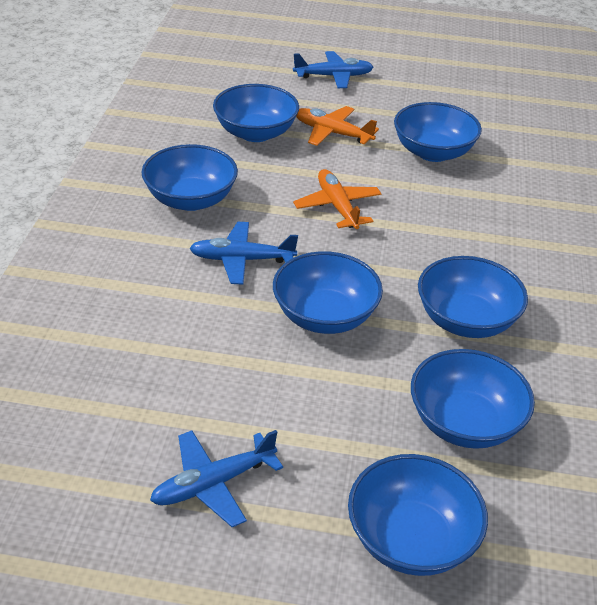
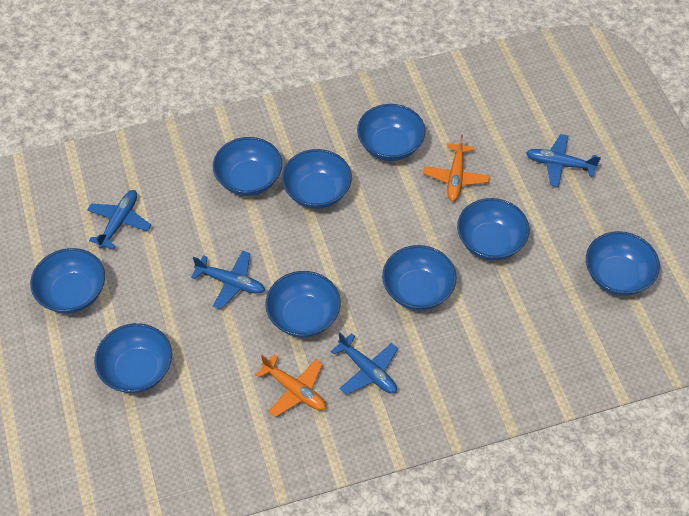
blue bowl: [142,144,238,211] [213,84,299,142] [273,251,383,334] [348,454,488,576] [394,102,482,162] [411,349,535,449] [418,256,528,338] = 7 -> [30,248,105,313] [94,323,172,393] [213,137,282,196] [265,271,341,337] [282,149,352,209] [357,104,425,161] [382,245,457,310] [457,198,530,261] [586,231,660,296] = 9
blue plane: [150,430,283,527] [189,222,298,285] [293,51,373,88] = 3 -> [87,190,151,250] [191,250,265,309] [331,332,398,395] [526,134,601,187] = 4

